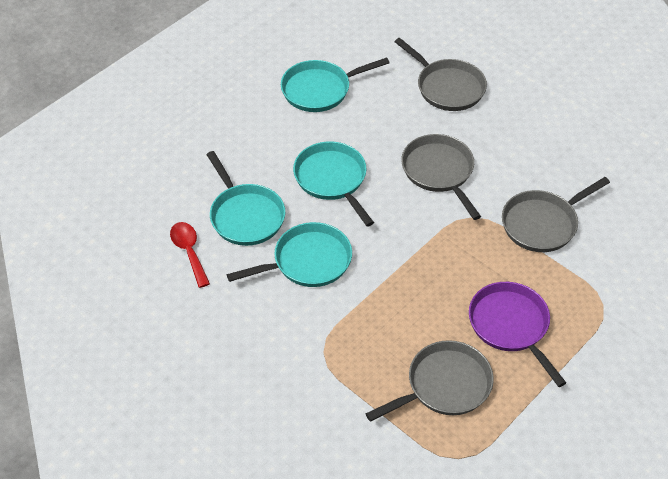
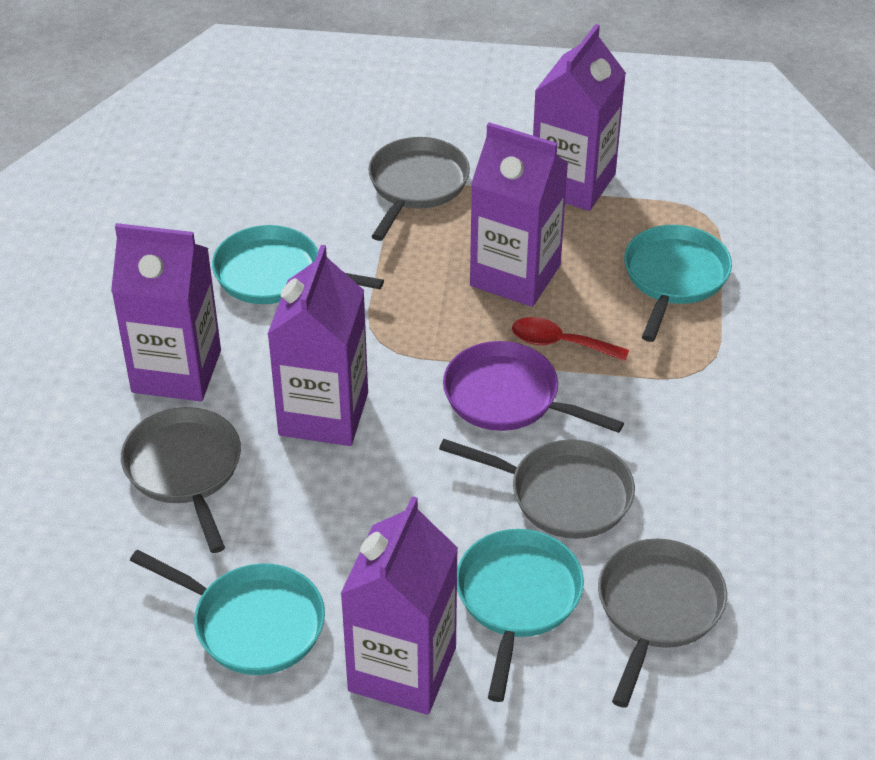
purple carton: none = 0 -> [111,223,221,402] [268,245,368,446] [340,496,458,715] [470,122,568,307] [533,24,626,211] = 5

